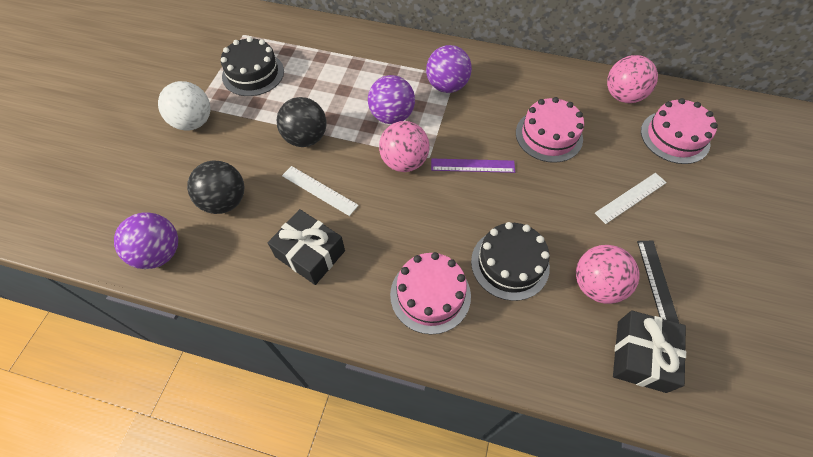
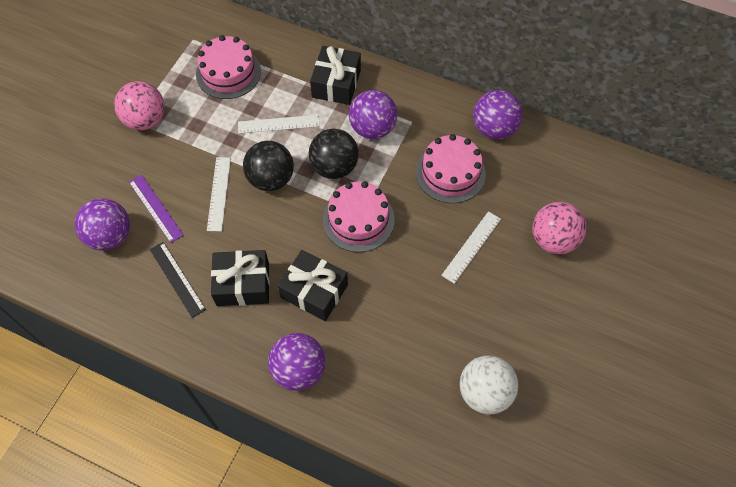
black cake: [221,37,284,96] [471,222,550,301] = 2 -> none = 0
black gift: [268,209,345,285] [613,310,686,393] = 2 -> [211,250,270,306] [278,250,348,321] [310,46,361,105] = 3
pink ball: [379,121,430,172] [576,245,640,304] [607,55,658,103] = 3 -> [114,81,165,130] [532,202,587,254] = 2
purple ball: [114,212,178,269] [368,75,415,124] [426,45,472,93] = 3 -> [75,198,130,251] [268,333,325,391] [349,90,397,139] [473,90,523,139] = 4
white ruler: [282,166,359,216] [595,173,667,224] = 2 -> [207,157,231,231] [238,115,320,134] [441,211,501,284] = 3

